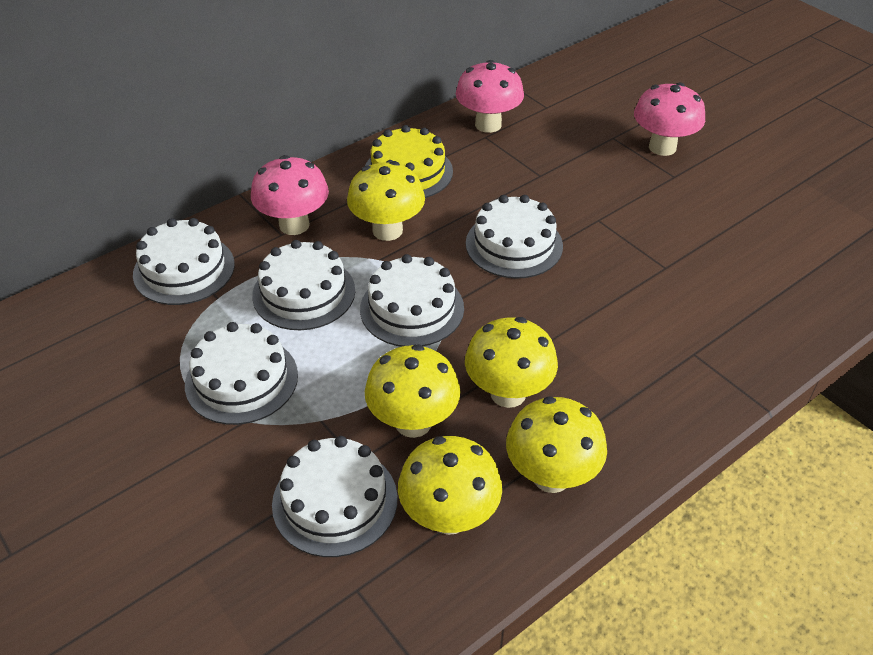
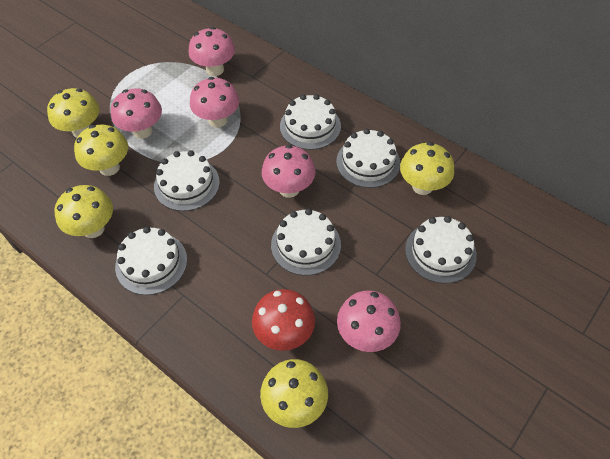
pink mushroom: [251,155,329,235] [456,60,524,133] [634,82,705,156] = 3 -> [111,88,162,139] [189,27,235,76] [190,77,239,128] [262,145,315,198] [337,290,401,352] = 5
red mushroom: none = 0 -> [252,289,315,351] = 1
yellow cake: [365,125,453,198] = 1 -> none = 0

